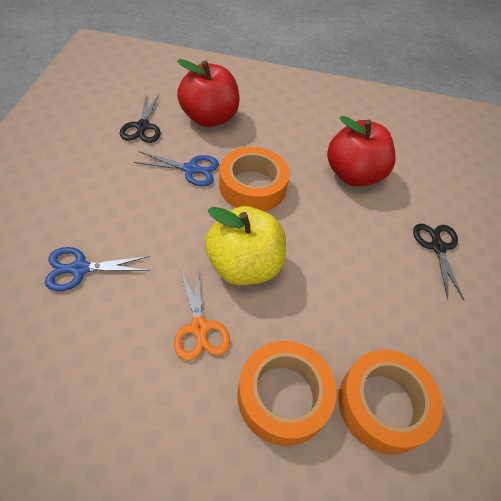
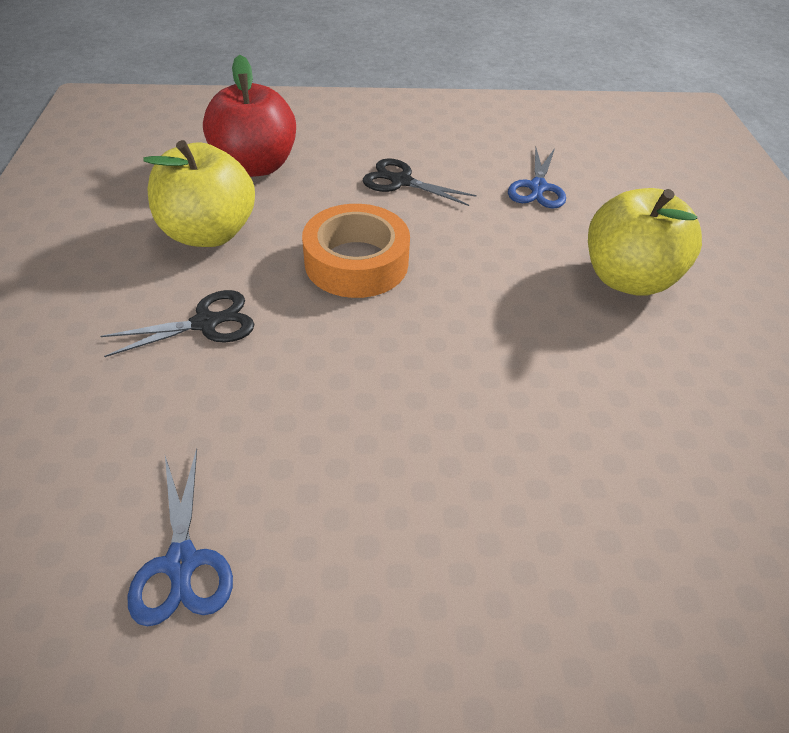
orange scissors: [174,268,230,361] = 1 -> none = 0
orange tape: [219,147,290,211] [237,341,337,446] [338,350,443,455] = 3 -> [302,204,410,298] = 1
red apple: [177,59,240,127] [327,116,395,186] = 2 -> [203,55,296,177] = 1
yellow apple: [205,206,286,285] = 1 -> [143,140,255,247] [588,188,702,295] = 2

